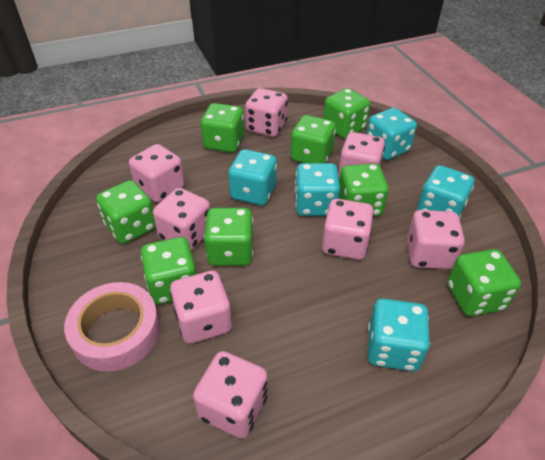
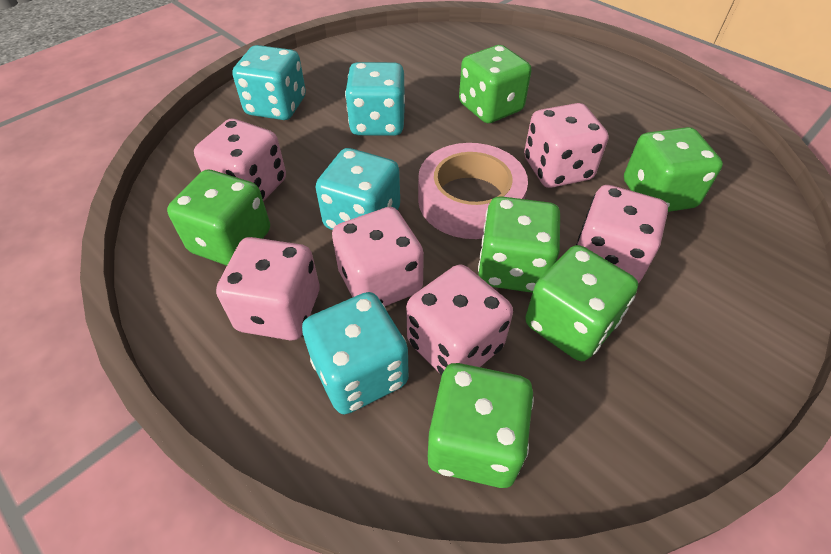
green dice: [96,180,156,244] [141,237,196,304] [201,103,244,153] [204,208,253,266] [291,115,336,163] [323,88,370,139] [339,163,389,216] [447,249,521,316] = 8 -> [167,170,270,266] [428,363,534,488] [459,45,531,123] [478,196,560,293] [525,245,638,361] [624,127,723,212] = 6
pink dice: [129,144,185,203] [153,188,211,251] [170,271,232,344] [193,351,268,439] [245,88,288,137] [322,199,374,260] [338,132,385,179] [407,210,465,270] = 8 -> [194,119,286,201] [216,237,319,341] [332,207,424,306] [406,264,513,375] [524,103,609,188] [576,185,668,283] = 6
turquoise dice: [228,149,277,206] [295,163,340,216] [366,108,417,160] [368,298,430,371] [417,165,474,219] = 5 -> [232,45,306,120] [302,292,409,415] [315,148,400,230] [345,62,405,136] = 4

